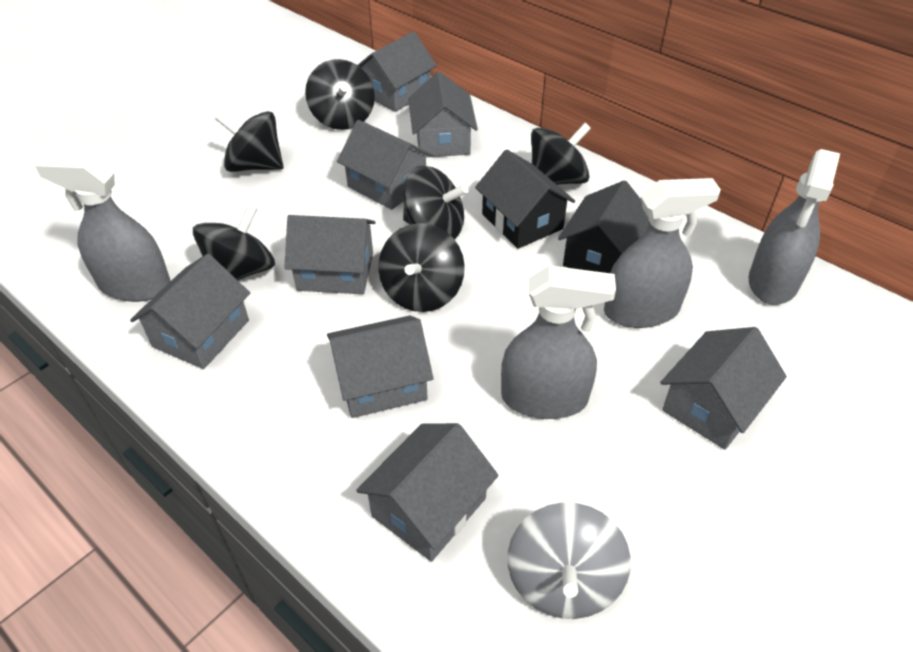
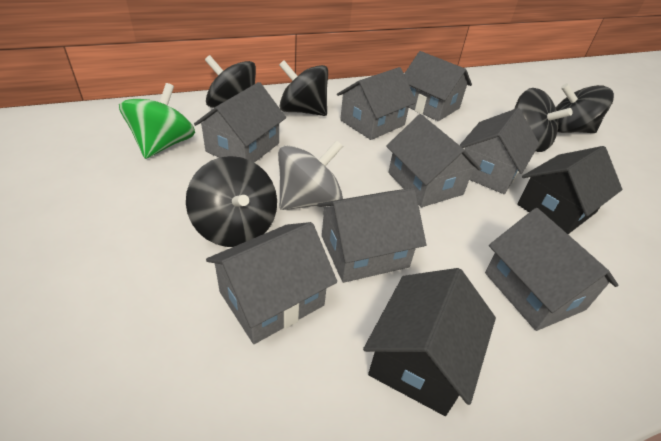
black spinning top: [193,204,275,280] [215,111,283,172] [305,59,375,130] [378,223,465,312] [403,166,468,239] [531,123,591,185] = 6 -> [186,156,277,247] [205,55,256,108] [279,60,328,116] [514,88,573,152] [556,83,614,133] = 5
green spinning top: none = 0 -> [119,83,195,159] = 1
grey spray bottle: [35,155,171,302] [501,265,616,419] [604,178,721,328] [749,149,840,305] = 4 -> none = 0

